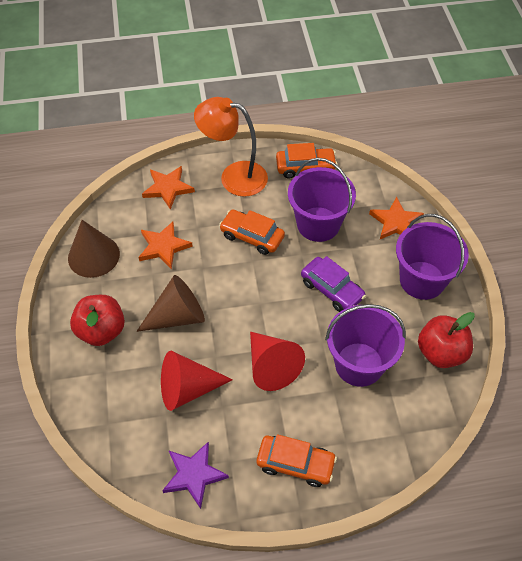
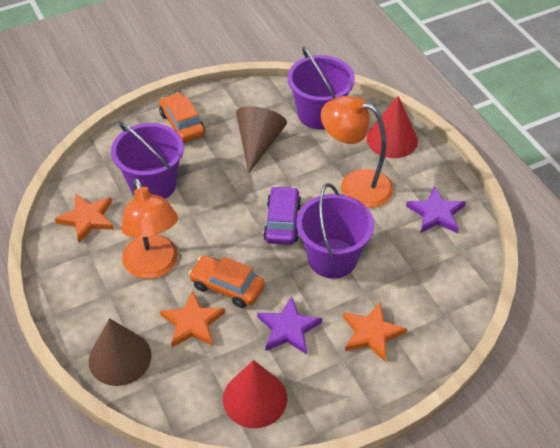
orange car: [219,209,285,255] [257,434,337,487] [276,143,337,179] = 3 -> [159,92,205,143] [189,255,265,308] = 2
orange lamp: [194,97,268,197] = 1 -> [121,178,178,279] [321,96,393,208] = 2
purple star: [162,442,229,509] = 1 -> [257,297,322,355] [406,186,466,233] = 2
red apple: [70,295,125,346] [418,312,475,368] = 2 -> none = 0

